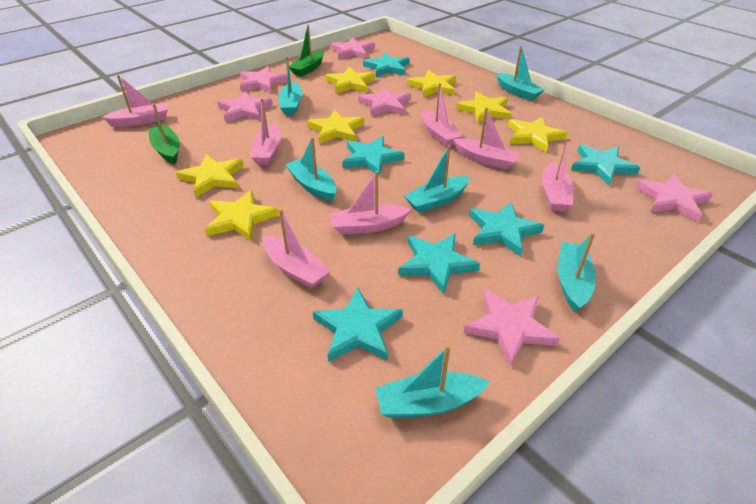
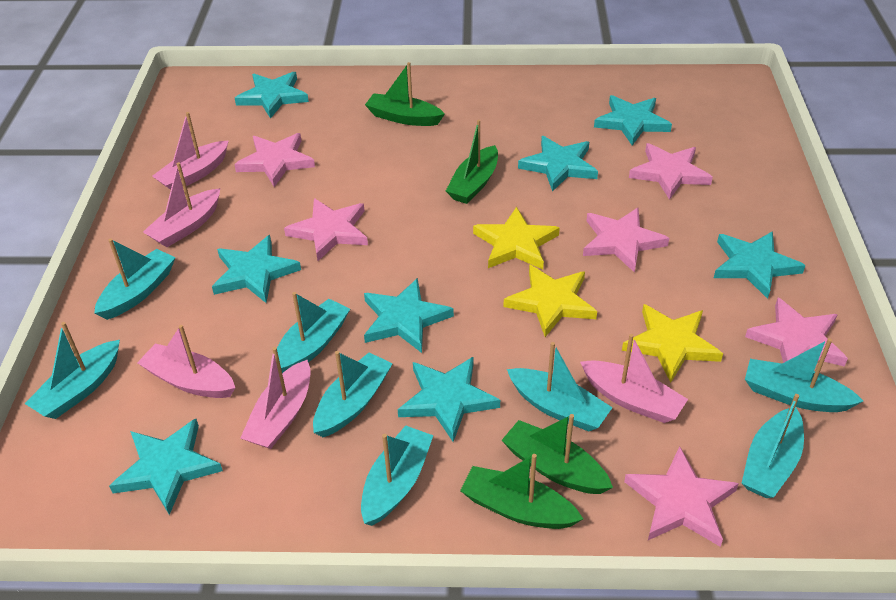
green boat: [148,103,180,164] [289,25,324,77] = 2 -> [365,62,445,126] [446,120,498,204] [460,454,583,529] [502,414,613,494] = 4
pink boat: [102,75,168,127] [251,98,281,165] [263,209,330,288] [330,171,411,235] [422,83,462,146] [453,107,520,170] [542,138,574,212] = 7 -> [137,325,235,398] [143,162,220,247] [152,112,229,190] [240,347,310,449] [580,334,688,423] = 5
turquoise boat: [279,56,302,115] [285,137,337,201] [375,344,490,418] [404,145,470,213] [496,46,544,101] [558,232,596,312] = 6 -> [25,322,120,419] [94,239,176,320] [277,292,350,373] [313,351,393,437] [361,425,434,526] [507,342,613,431] [742,394,804,498] [745,338,863,412] = 8
turquoise star: [313,288,403,362] [342,136,405,177] [363,52,410,77] [398,233,480,294] [469,202,544,257] [571,144,640,185] = 6 -> [109,419,223,515] [212,235,301,303] [235,72,309,119] [364,278,454,353] [398,357,500,442] [518,136,598,192] [594,95,672,146] [714,231,806,299] = 8
yellow star: [176,154,244,198] [205,190,279,241] [307,110,364,144] [325,67,375,94] [407,70,456,97] [456,92,511,123] [508,117,568,153] = 7 -> [473,207,560,269] [504,264,597,337] [622,304,723,383] = 3

